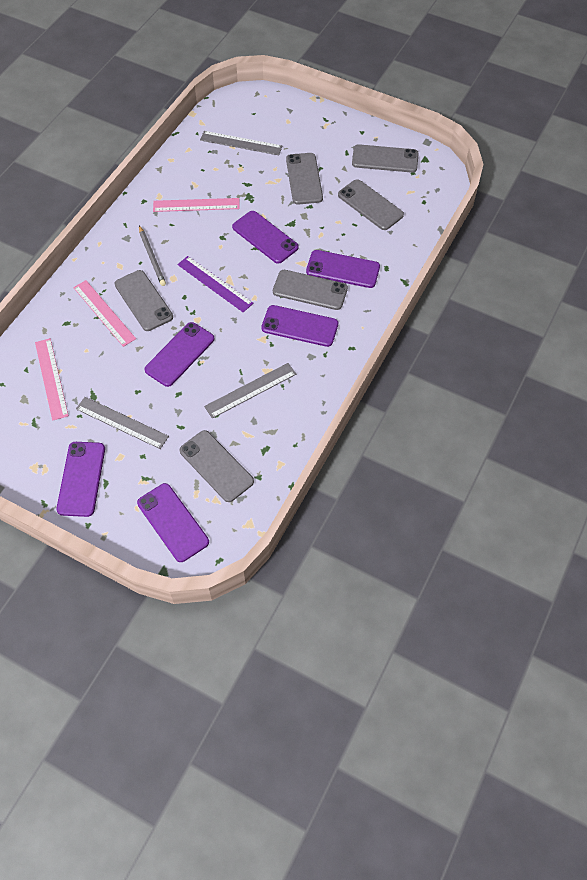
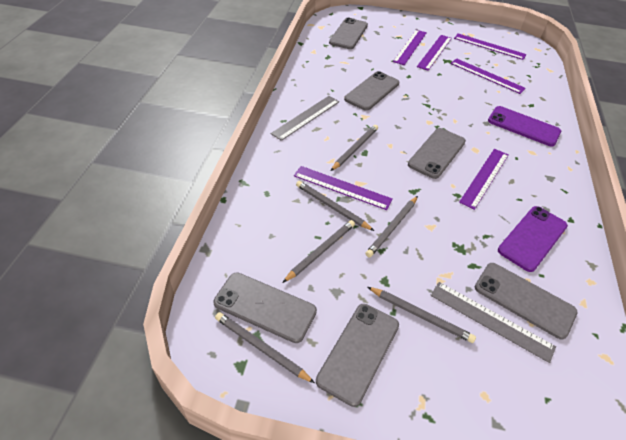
grey pencil: [139,225,166,286] = 1 -> [215,312,315,383] [283,220,355,283] [296,181,374,231] [331,125,378,171] [365,196,418,257] [368,287,476,343] = 6
grey ruler: [76,397,169,449] [200,131,282,155] [204,363,296,419] = 3 -> [271,96,339,141] [430,282,556,363] = 2
pink ruler: [35,338,69,421] [73,280,136,347] [153,198,240,212] = 3 -> none = 0
purple phone: [56,442,105,517] [137,483,209,562] [144,322,214,387] [232,211,299,264] [261,305,338,347] [306,250,380,288] = 6 -> [488,106,561,147] [498,206,568,272] = 2
purple ruler: [177,256,253,312] = 1 -> [294,166,393,210] [393,30,427,65] [417,35,452,71] [450,58,526,94] [454,33,526,60] [459,149,509,210] = 6

